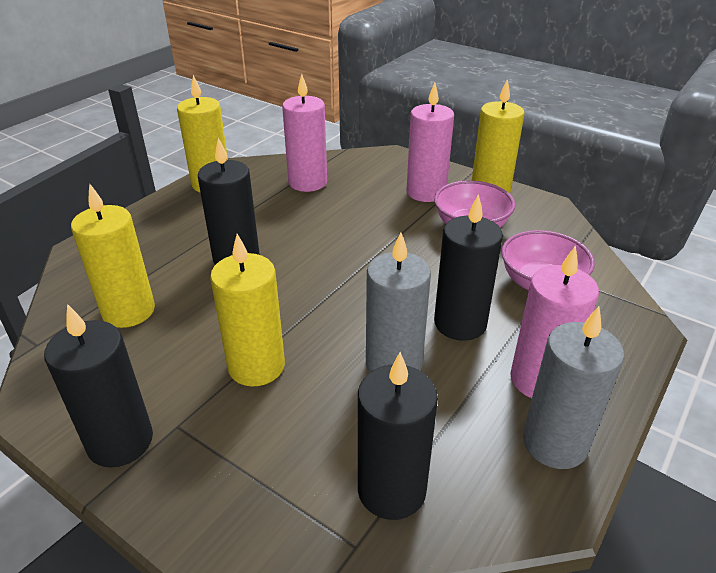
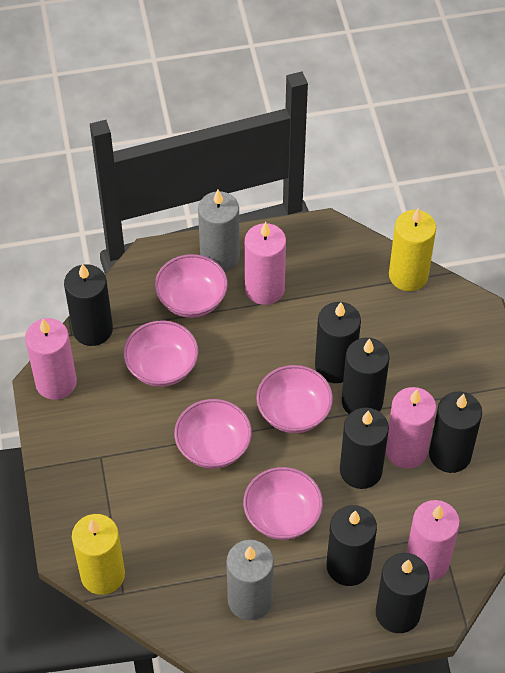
black candle: [44,304,153,468] [198,138,260,265] [358,352,438,520] [434,194,503,341] = 4 -> [64,264,113,346] [315,302,361,383] [327,505,377,586] [340,408,389,489] [342,338,389,414] [376,553,429,633] [429,391,482,473] = 7
pink bowl: [434,181,515,227] [501,230,595,290] = 2 -> [123,320,199,387] [155,254,228,318] [174,399,252,469] [243,467,323,540] [256,365,333,433] = 5
pink candle: [282,74,327,192] [406,83,454,202] [510,245,599,398] = 3 -> [25,318,77,400] [245,222,286,305] [386,387,436,469] [406,500,460,581] = 4
yellow candle: [71,183,155,328] [177,75,228,193] [210,234,285,387] [472,79,524,193] = 4 -> [72,514,125,595] [389,208,436,291] = 2

